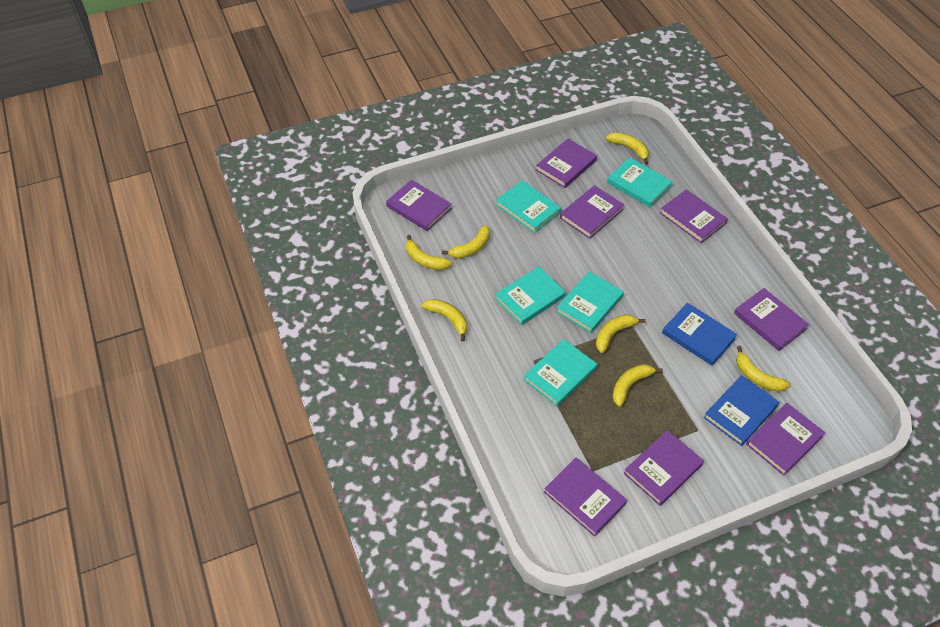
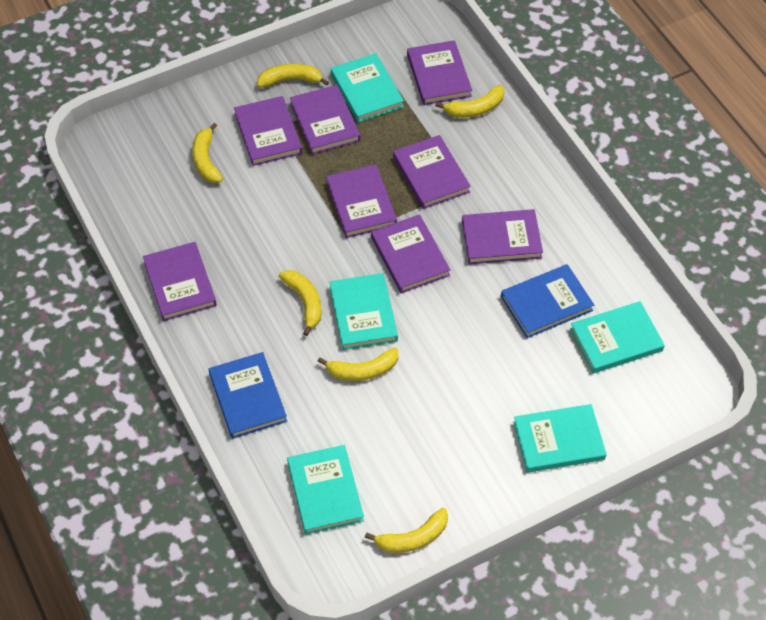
yellow banana: [406,235,452,270] [422,299,467,341] [442,225,490,259] [596,314,646,353] [606,132,649,164] [612,364,663,407] [736,346,790,392] = 7 -> [192,123,223,183] [257,64,329,88] [279,270,321,336] [318,348,398,381] [365,508,448,553] [435,85,504,118] = 6

